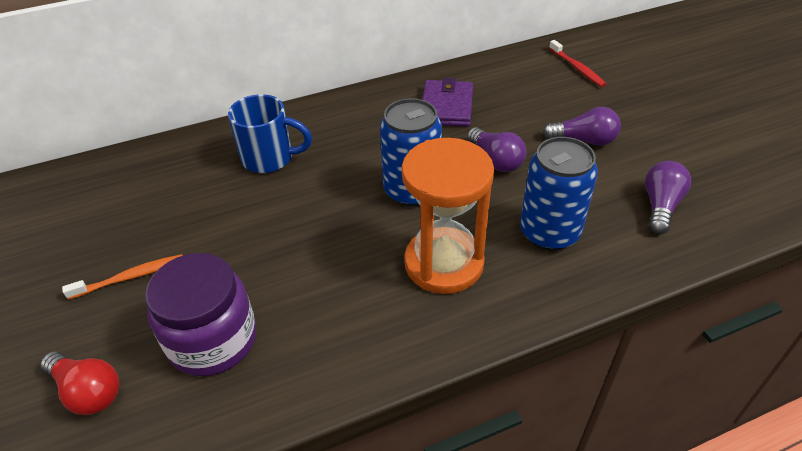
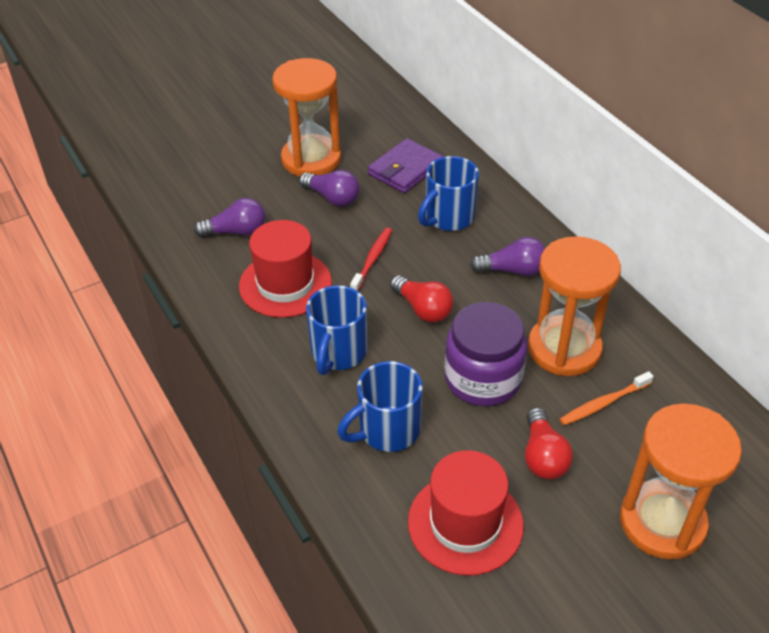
blue can: [380,98,442,206] [520,137,598,251] = 2 -> none = 0
blue mug: [228,94,312,173] = 1 -> [306,285,367,375] [337,361,422,452] [418,156,479,231] = 3
orange hourglass: [402,138,494,294] = 1 -> [272,58,341,177] [528,236,621,376] [620,404,742,560] = 3
red hat: none = 0 -> [239,220,332,318] [408,450,524,576] = 2
red light bulb: [40,351,119,415] = 1 -> [390,275,453,323] [525,407,573,480] = 2

